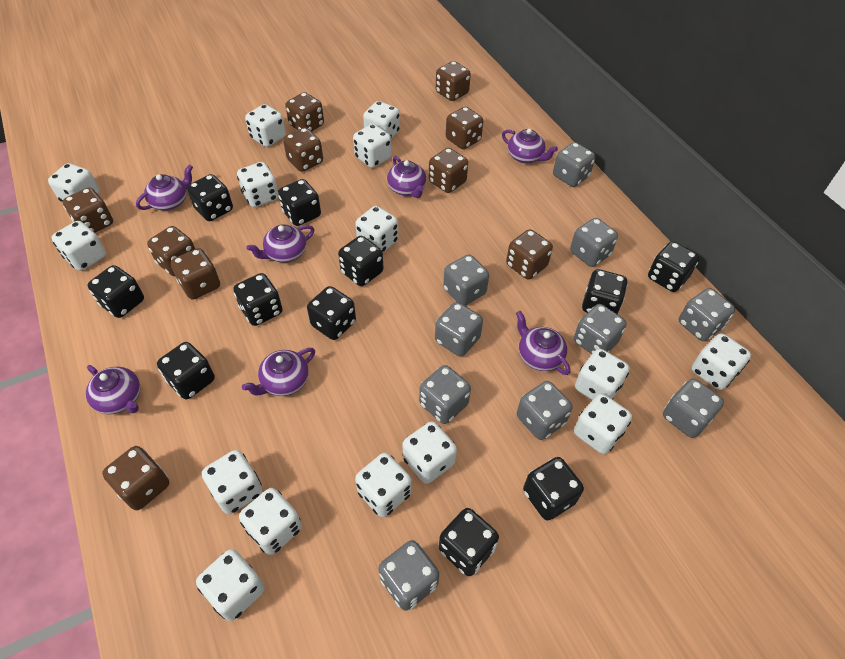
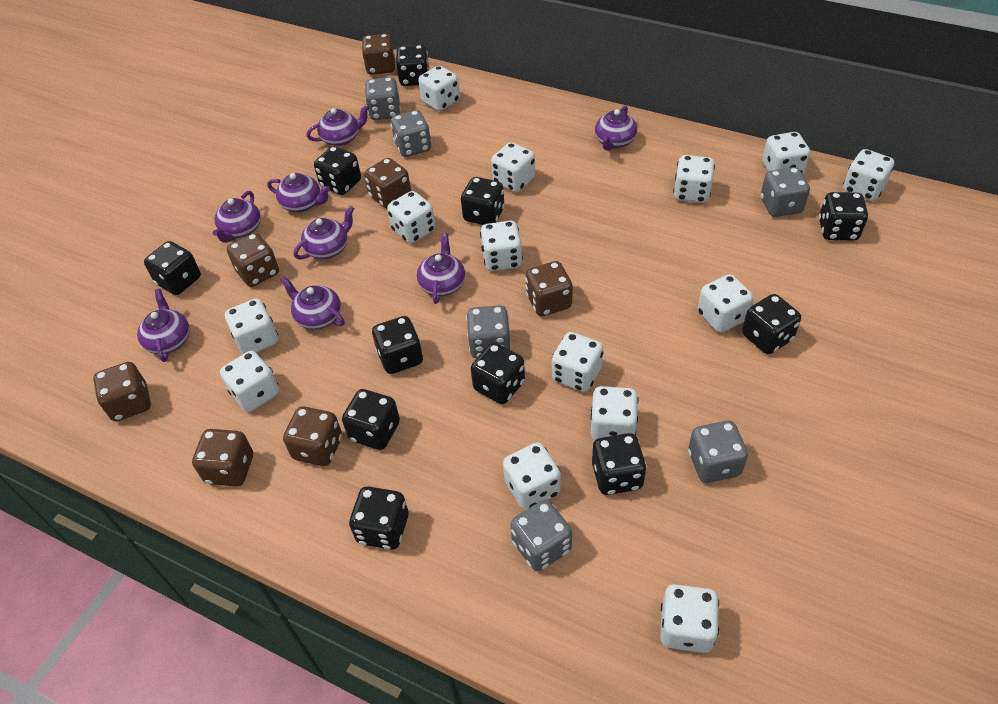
brown dice: [63,188,113,233] [102,446,169,510] [147,226,195,276] [171,248,220,300] [283,128,323,172] [285,92,324,132] [429,148,468,193] [436,61,471,101] [446,107,483,149] [506,229,553,279] = 10 -> [93,362,151,421] [192,429,253,486] [227,233,279,287] [283,406,342,466] [362,34,395,75] [364,158,411,208] [525,261,573,316] = 7
grey dice: [378,540,439,611] [419,365,471,424] [435,302,483,357] [443,255,489,306] [517,381,573,440] [553,142,595,187] [570,218,618,267] [574,304,627,354] [663,379,724,438] [679,288,735,341] = 10 -> [365,77,401,120] [391,110,432,157] [466,305,511,358] [510,500,572,571] [688,421,748,483] [761,167,810,217] = 6
purple teapot: [86,365,140,414] [136,165,193,210] [242,348,315,396] [246,224,315,263] [387,156,426,198] [502,129,558,163] [516,311,570,375] = 7 -> [137,288,190,362] [213,191,261,243] [267,173,330,212] [280,276,345,330] [294,205,354,260] [307,104,370,146] [417,233,465,304] [595,105,637,151] = 8
white dice: [48,163,100,202] [52,221,106,271] [196,549,265,621] [202,450,263,514] [237,162,279,207] [239,488,302,555] [245,104,286,147] [353,124,392,168] [355,206,398,252] [355,453,412,517] [363,101,400,139] [403,421,457,484] [574,394,632,454] [575,349,630,400] [692,334,751,390] = 15 -> [220,351,279,412] [225,298,278,354] [387,191,436,244] [418,66,460,111] [480,221,523,271] [491,142,535,192] [503,443,561,510] [552,332,603,392] [590,386,639,440] [660,584,719,653] [673,155,715,203] [697,274,754,333] [762,132,810,174] [843,149,895,201] = 14

